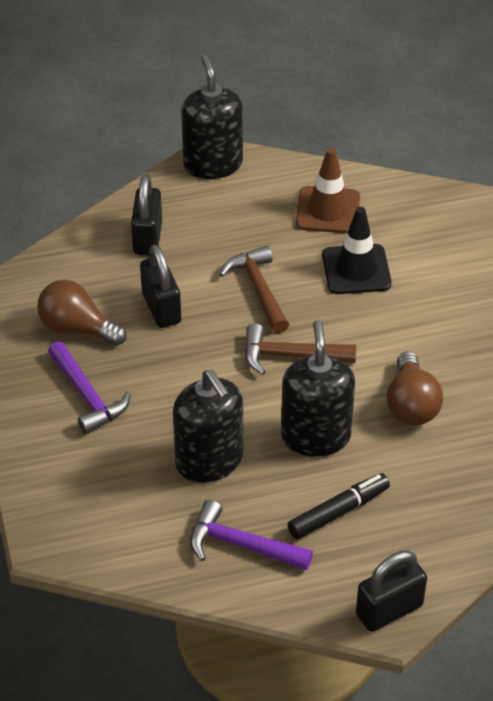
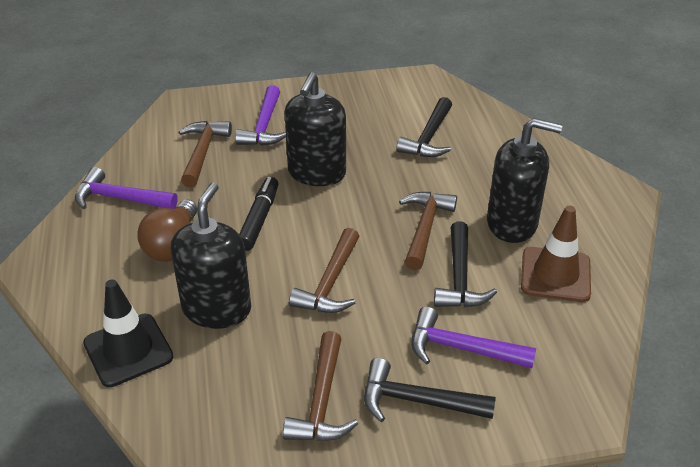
black hammer: none = 0 -> [364,358,496,422] [396,97,452,157] [434,221,497,308] = 3
black padlock: [131,174,162,255] [140,245,181,328] [356,551,427,632] = 3 -> none = 0
brown hammer: [219,246,289,333] [245,323,356,375] = 2 -> [179,121,232,187] [283,331,358,441] [289,228,360,313] [399,192,457,270] = 4
brown light bulb: [37,280,127,346] [386,351,443,425] = 2 -> [137,199,197,262] = 1
purple hammer: [48,341,131,434] [190,500,313,571] = 2 -> [75,167,178,209] [235,85,286,146] [411,307,536,368] = 3

